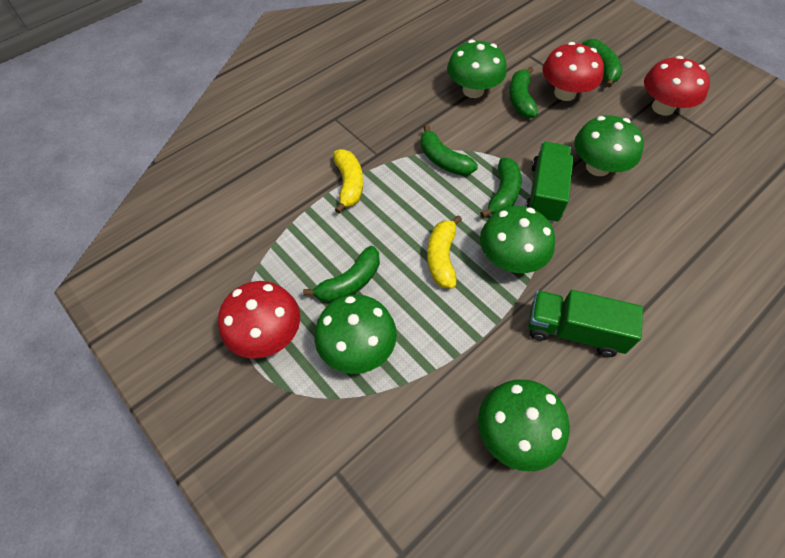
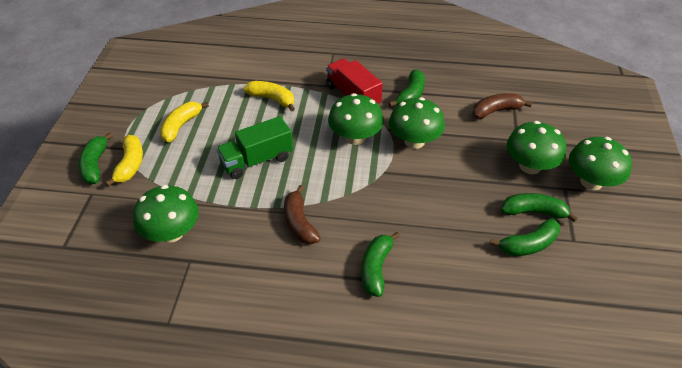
brown banana: none = 0 -> [284,185,320,245] [472,93,532,119] = 2
green truck: [525,142,574,223] [528,290,643,357] = 2 -> [216,116,293,179] = 1
red mushroom: [218,281,300,359] [543,42,604,101] [644,56,710,116] = 3 -> none = 0
red truck: none = 0 -> [326,58,383,104] = 1
yellow banana: [333,149,363,213] [427,215,462,289] = 2 -> [105,135,143,187] [160,102,209,142] [243,81,295,112] = 3

